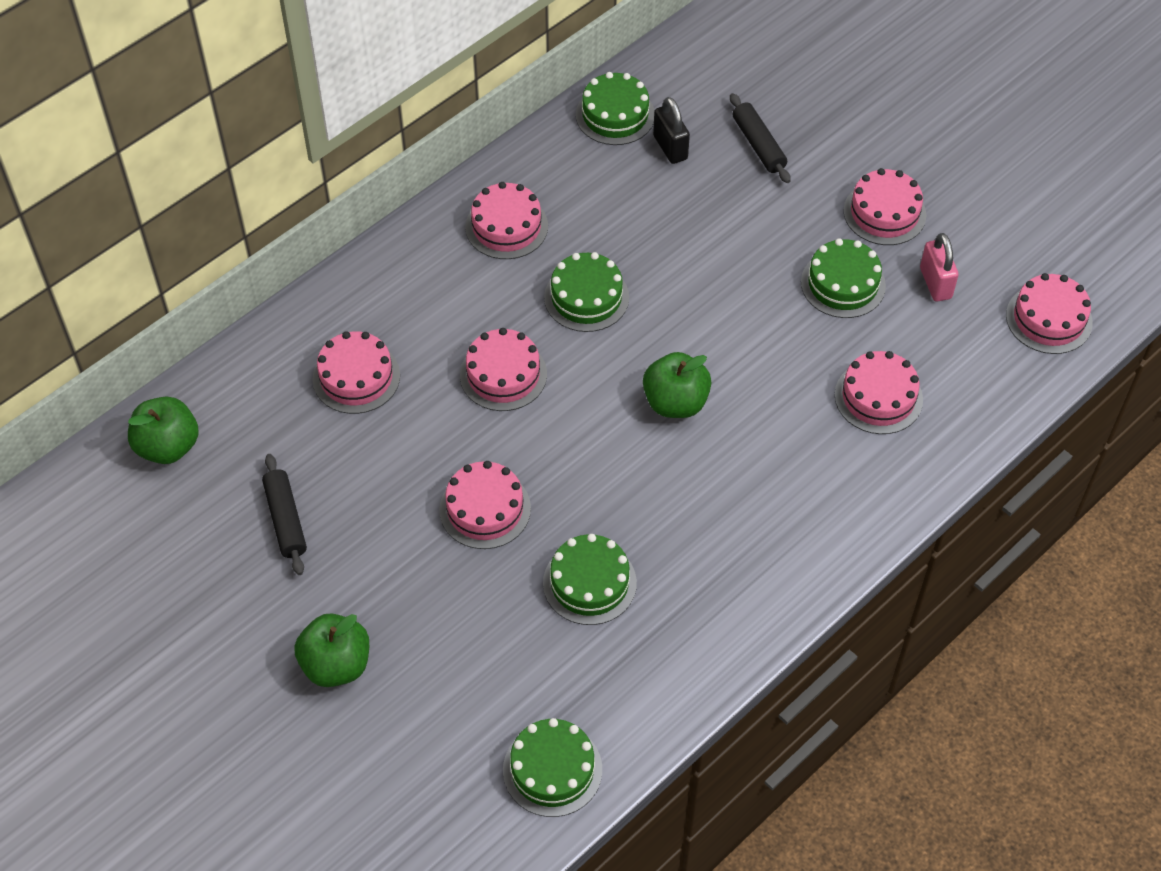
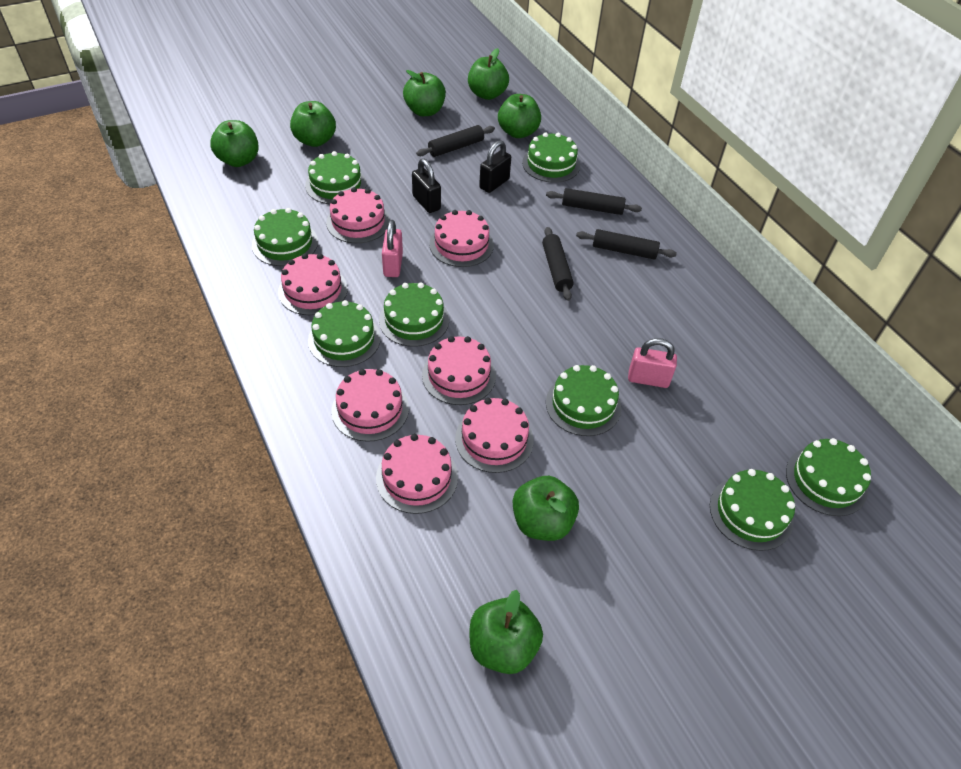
black padlock: [653,97,690,164] = 1 -> [412,159,441,213] [479,140,511,193] = 2
black rolling pin: [262,454,307,575] [730,93,791,183] = 2 -> [416,125,495,157] [542,227,574,301] [546,188,642,215] [576,229,677,260] = 4
green apple: [128,396,199,464] [294,613,369,687] [643,352,712,418] = 3 -> [210,120,259,167] [290,101,336,147] [403,70,446,116] [468,48,509,100] [470,590,543,674] [498,94,541,138] [513,476,579,541] = 7
green cake: [503,718,602,817] [543,534,637,625] [544,252,629,332] [576,72,655,145] [801,238,886,318] = 5 -> [252,208,318,266] [305,151,366,204] [308,300,381,367] [379,282,449,347] [522,132,580,183] [546,365,621,436] [710,469,795,551] [786,438,871,516] = 8
pink padlock: [920,233,959,301] = 1 -> [382,220,403,277] [628,338,677,388] = 2

